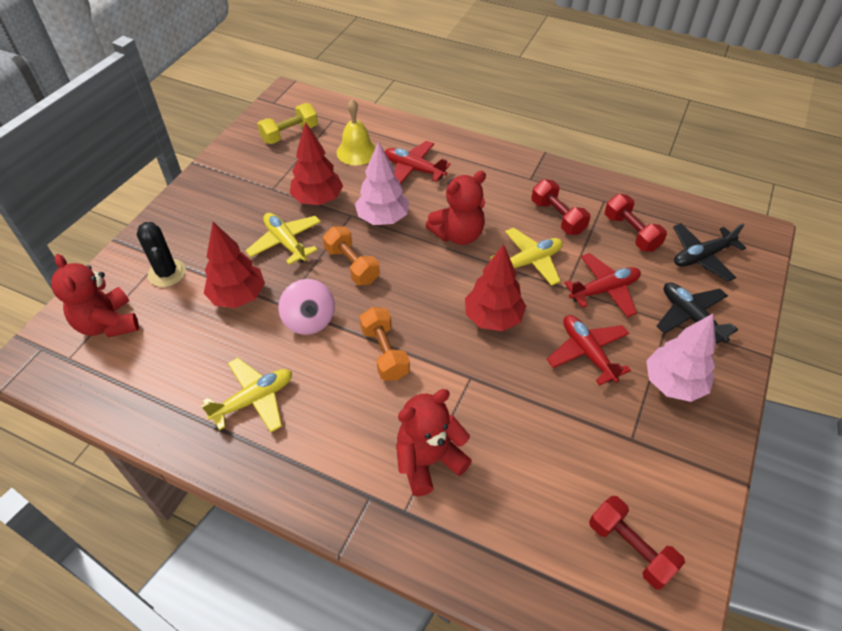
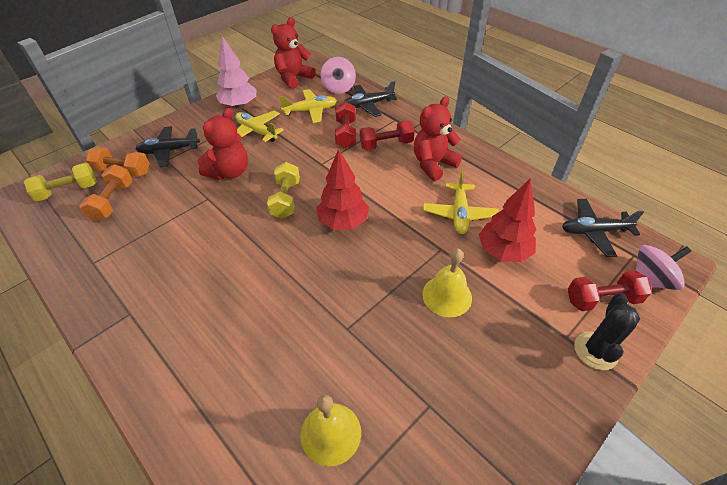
black plane: [657,283,738,344] [673,223,746,282] = 2 -> [136,126,200,167] [343,81,397,117] [562,199,644,257] = 3
pink spinning top: [279,279,335,335] = 1 -> [321,57,356,94] [636,245,692,290] = 2
pink tree: [355,141,409,225] [646,314,716,402] = 2 -> [216,36,257,109] = 1
red plane: [385,141,451,184] [547,315,631,386] [564,253,641,317] = 3 -> none = 0
red tree: [204,222,265,308] [290,122,343,205] [465,244,526,331] = 3 -> [316,149,369,230] [479,179,537,262] = 2
yellow bell: [337,99,376,165] = 1 -> [301,395,361,466] [422,249,472,317] = 2
yellow dumbbell: [257,103,318,144] = 1 -> [24,163,97,202] [267,162,300,219] = 2

